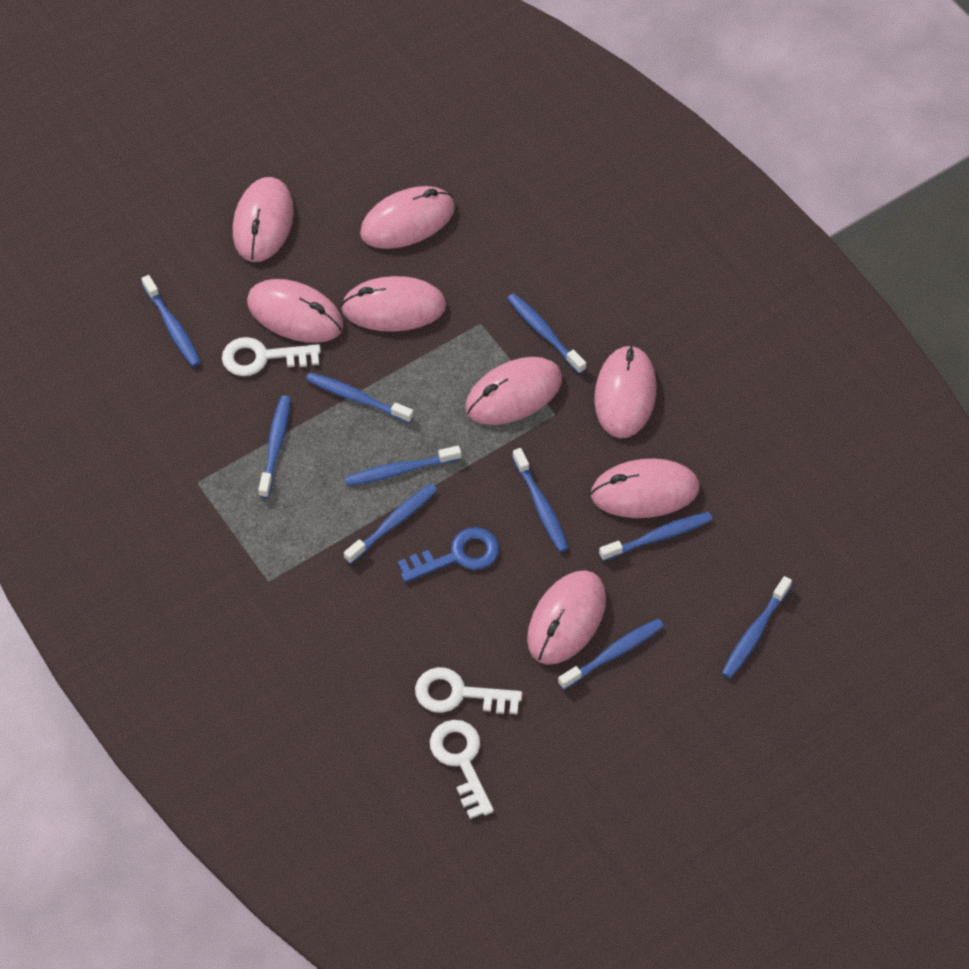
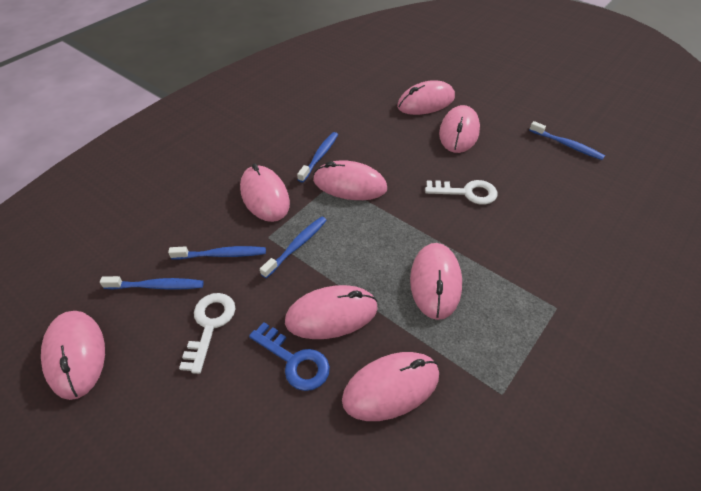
blue toothbrush: [142,275,201,367] [258,395,291,498] [306,372,414,423] [344,446,461,486] [344,484,437,564] [507,293,586,374] [512,448,569,552] [558,619,664,690] [599,512,712,561] [722,576,792,678] = 10 -> [100,276,204,290] [168,246,266,260] [260,216,327,278] [297,132,338,183] [529,121,605,160] = 5
white key: [222,337,321,376] [415,667,522,714] [430,720,494,819] = 3 -> [179,293,235,374] [425,180,497,205] = 2

